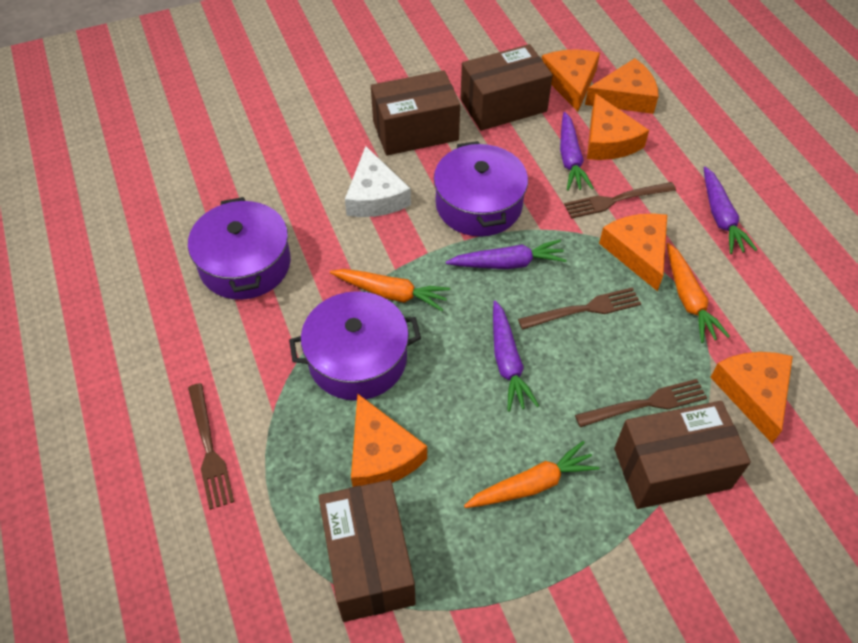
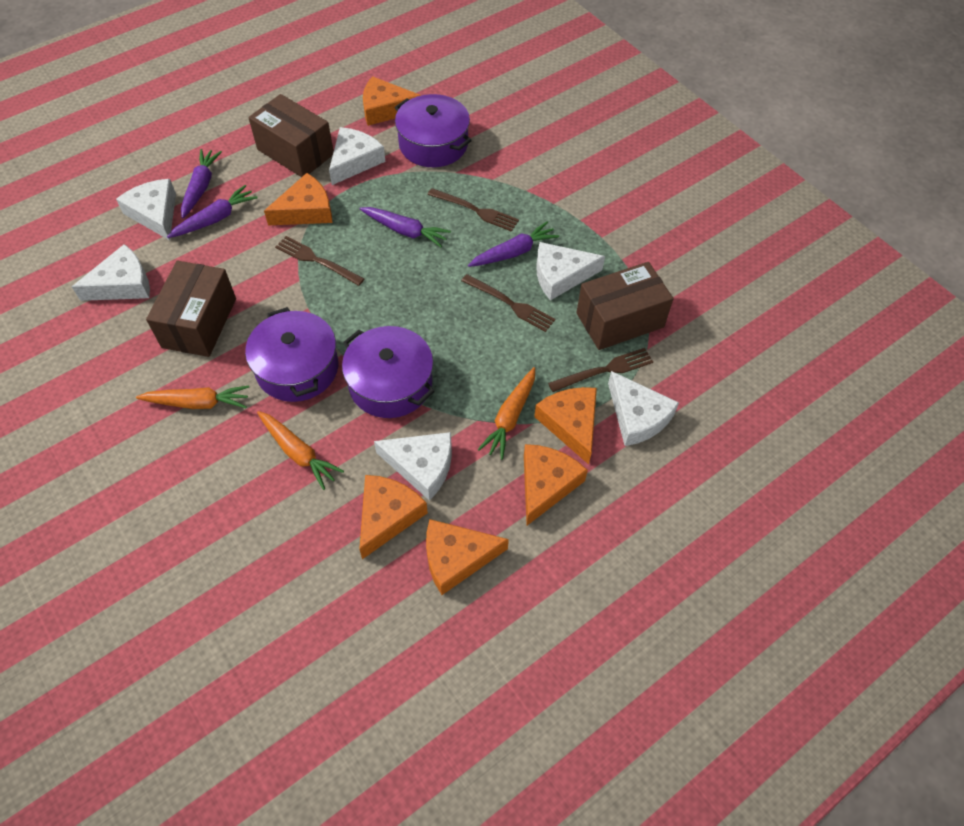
brown box: [319,480,416,622] [371,70,460,156] [460,44,553,131] [614,401,751,509] = 4 -> [146,261,236,357] [248,94,334,177] [576,262,674,350] = 3
white cheese: [345,146,411,217] = 1 -> [72,244,150,301] [116,179,176,240] [329,127,386,185] [374,432,452,501] [536,242,605,301] [608,371,679,446] = 6

